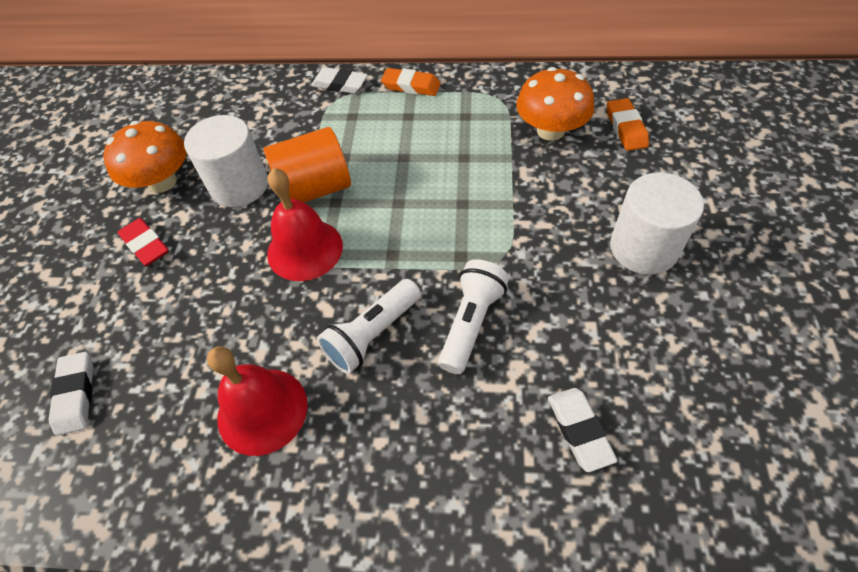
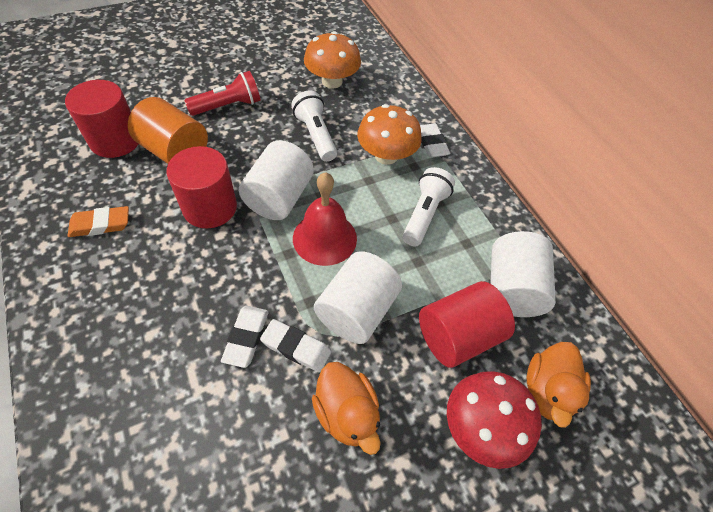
orange duck: none = 0 -> [312,362,381,455] [527,342,591,428] = 2
orange eraser: [381,68,441,96] [607,98,649,151] = 2 -> [68,206,129,237] = 1
red bell: [207,346,308,456] [267,168,343,281] = 2 -> [293,172,357,266] = 1
red cylinder: none = 0 -> [65,80,138,158] [166,146,237,228] [419,281,515,368] = 3
red eraser: [117,218,169,266] = 1 -> none = 0
red flashlight: none = 0 -> [184,71,260,116] = 1
red mushroom: none = 0 -> [447,371,542,469] = 1
white cylinder: [184,115,268,207] [610,172,704,275] = 2 -> [239,140,314,220] [314,251,402,344] [491,231,556,317] = 3

